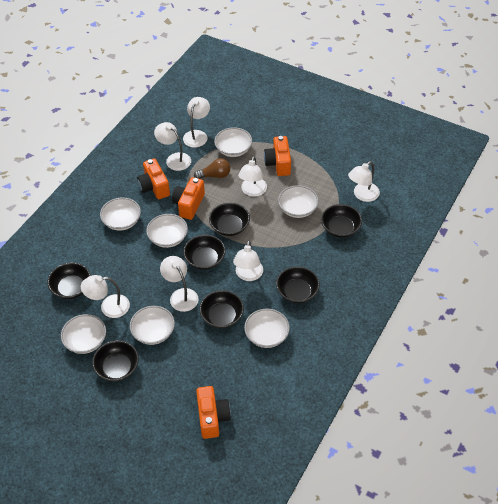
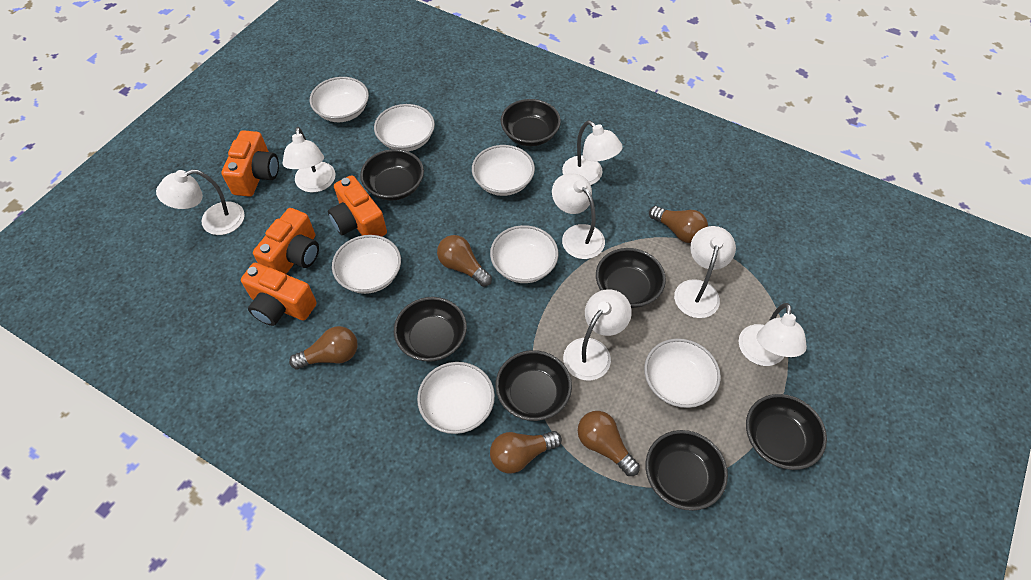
brown light bulb: [194,158,230,179] = 1 -> [289,326,358,369] [437,235,492,287] [490,431,562,474] [578,411,640,476] [649,206,708,243] = 5

